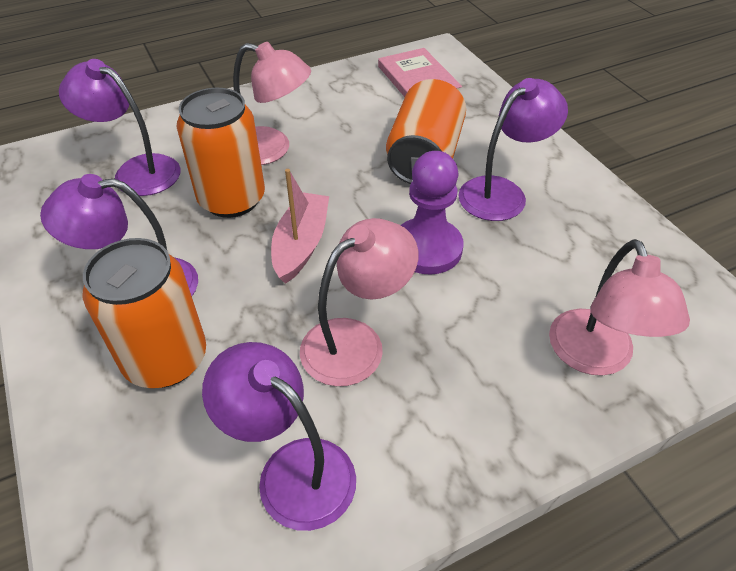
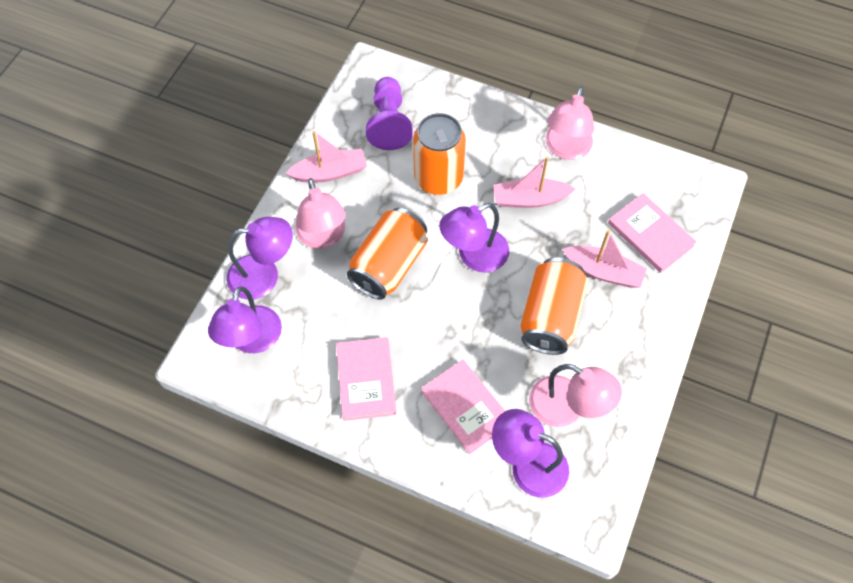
pink boat: [271,169,329,284] = 1 -> [285,131,367,183] [493,157,575,208] [562,230,647,288] = 3
pink book: [378,48,462,97] = 1 -> [336,337,397,421] [421,360,505,454] [608,193,696,273] = 3

